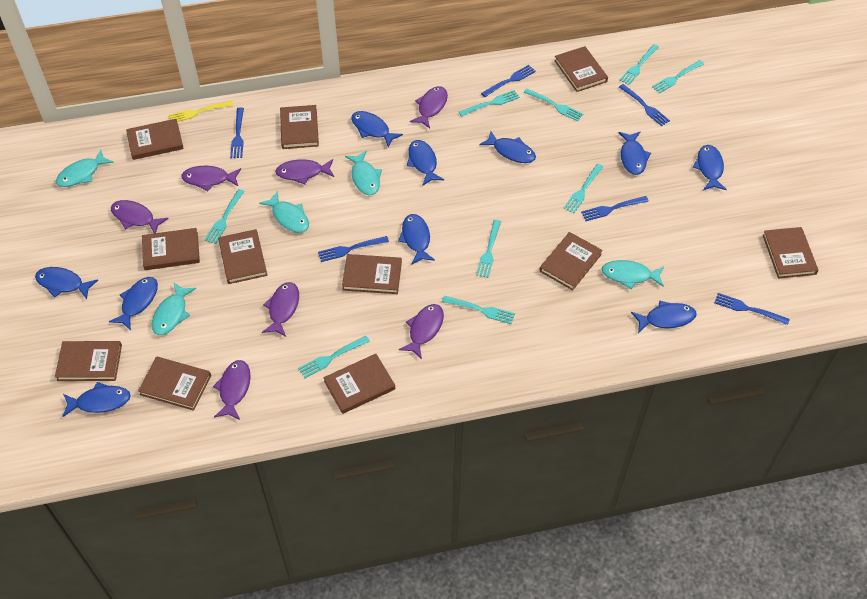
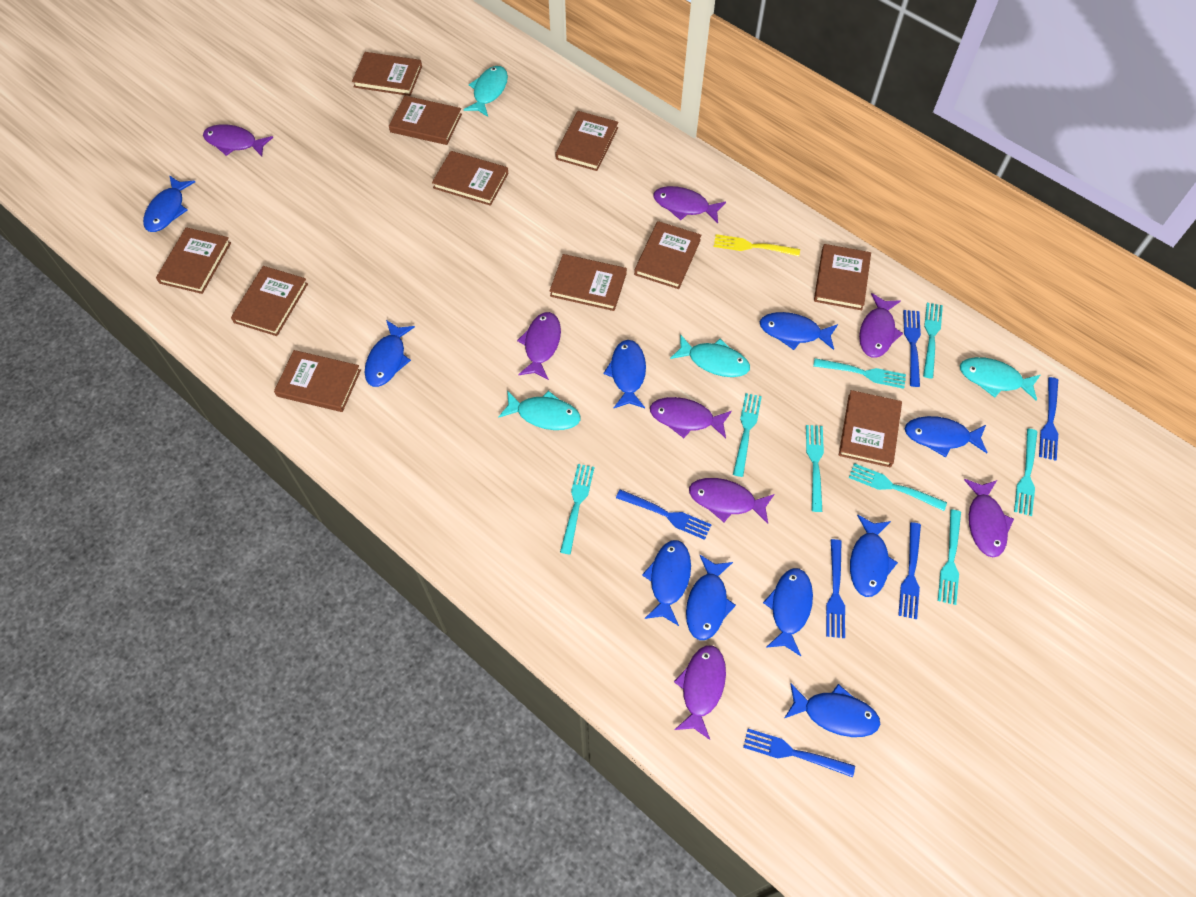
purple fish: [111,200,169,233] [181,166,241,191] [213,360,251,420] [262,282,299,337] [275,159,334,184] [399,304,444,359] [410,86,448,128] = 7 -> [203,124,273,157] [517,312,561,380] [650,397,732,438] [653,186,726,223] [674,645,726,740] [689,478,774,524] [859,293,903,358] [964,479,1014,557] = 8
turquoise fish: [56,149,114,187] [152,283,196,335] [259,191,309,233] [345,150,382,195] [602,260,664,289] = 5 -> [463,66,508,117] [498,390,581,430] [670,334,750,377] [960,357,1040,401] = 4
turquoise fork: [205,189,245,244] [298,336,370,378] [442,296,515,324] [459,90,520,117] [476,220,501,278] [523,88,583,122] [563,164,603,213] [620,44,659,85] [652,60,704,94] = 9 -> [560,464,595,554] [733,393,762,477] [806,425,824,512] [813,358,906,389] [849,463,947,511] [923,303,943,378] [938,509,961,605] [1014,429,1037,516] = 8

